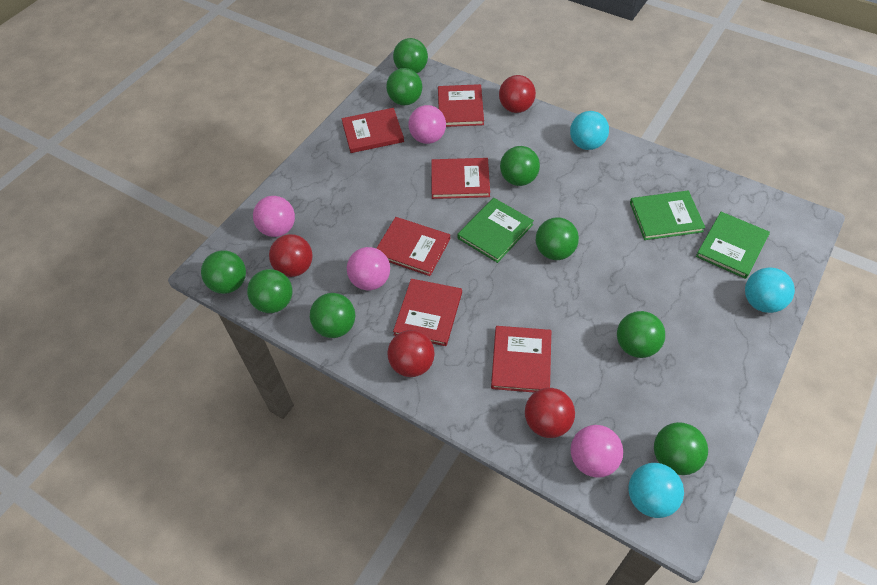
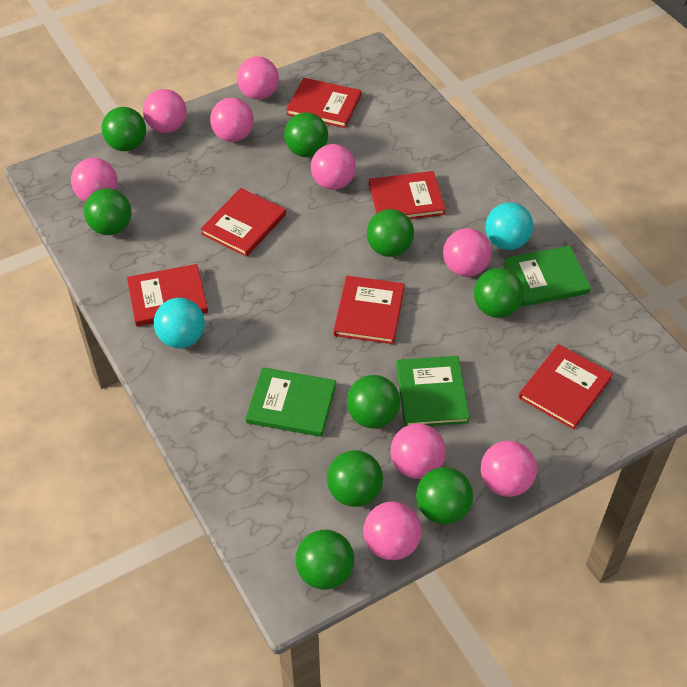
pink ball: [253,196,295,237] [347,247,390,290] [409,105,446,144] [570,425,623,478] = 4 -> [71,158,118,202] [143,89,187,133] [210,98,254,142] [237,57,279,100] [311,144,356,190] [363,502,421,560] [391,424,446,479] [443,228,492,277] [481,441,537,497] = 9
red ball: [269,234,313,277] [387,330,435,377] [499,75,536,113] [525,388,575,438] = 4 -> none = 0
turquoise ball: [570,111,609,150] [628,463,684,518] [745,268,795,313] = 3 -> [154,298,205,348] [486,202,533,250] = 2

